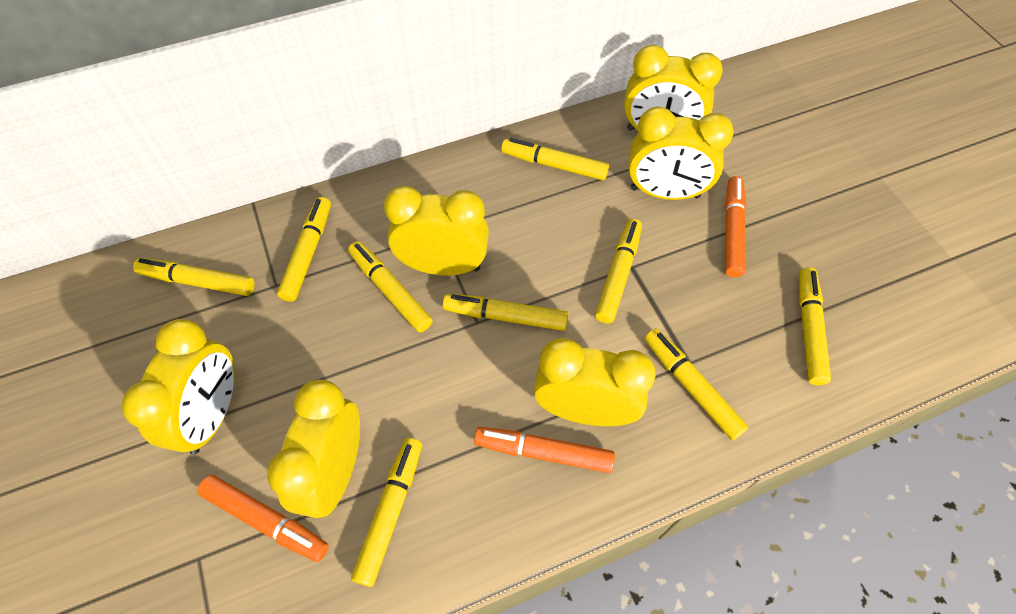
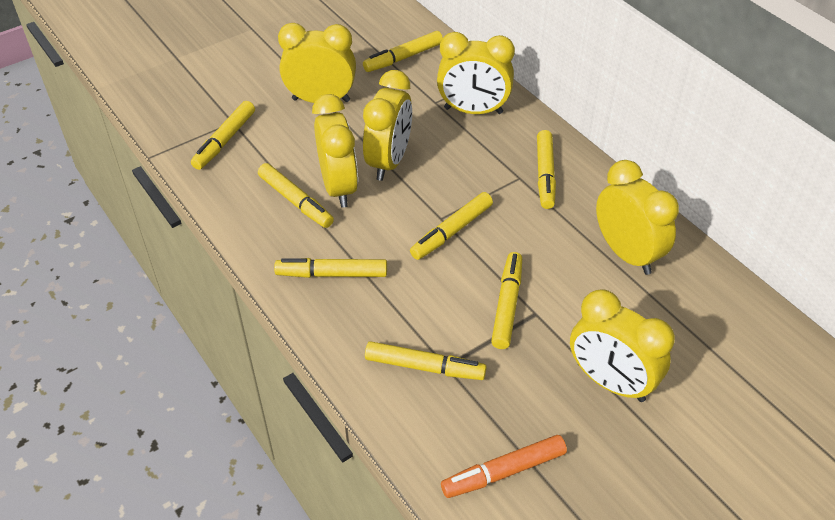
orange marker: [197,475,328,562] [474,427,615,473] [725,176,746,277] = 3 -> [441,435,567,498] = 1
yellow marker: [133,258,255,296] [277,197,331,302] [348,241,433,333] [351,438,422,587] [443,294,568,331] [501,138,609,180] [595,219,642,323] [645,328,748,440] [799,267,831,385] = 9 -> [191,101,255,170] [258,163,334,228] [274,258,387,278] [363,31,443,72] [365,341,487,380] [410,192,493,260] [491,252,522,349] [537,130,556,209] = 8

